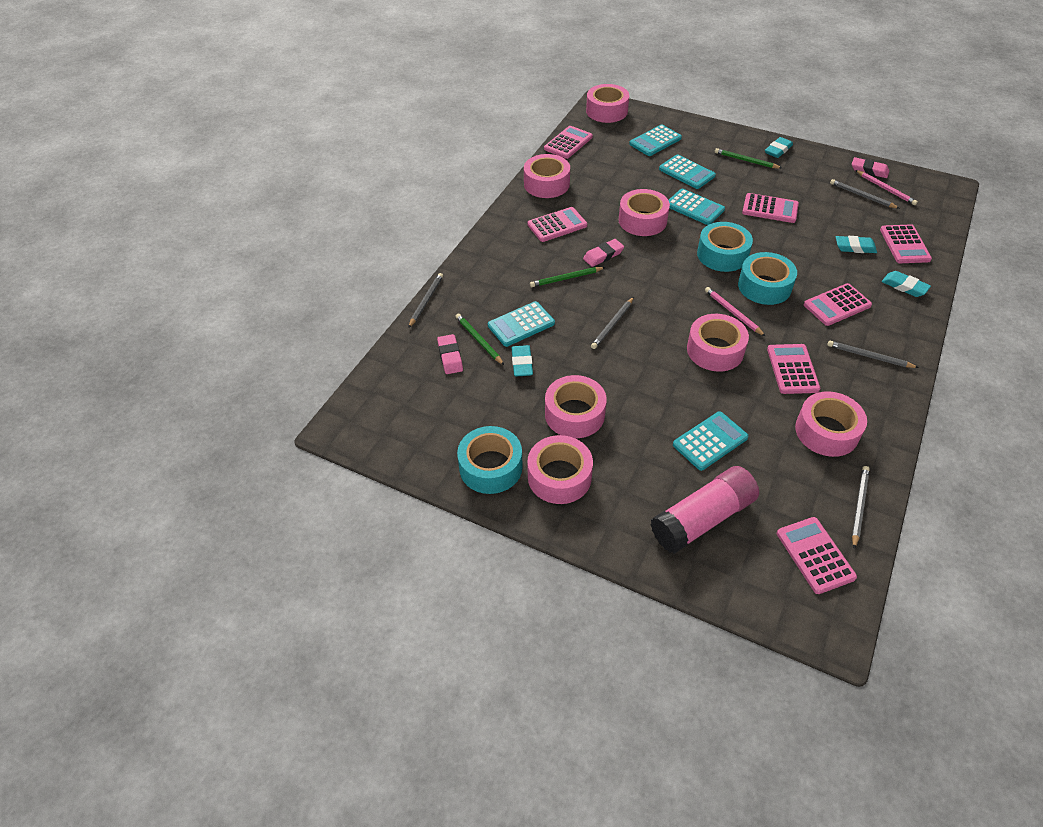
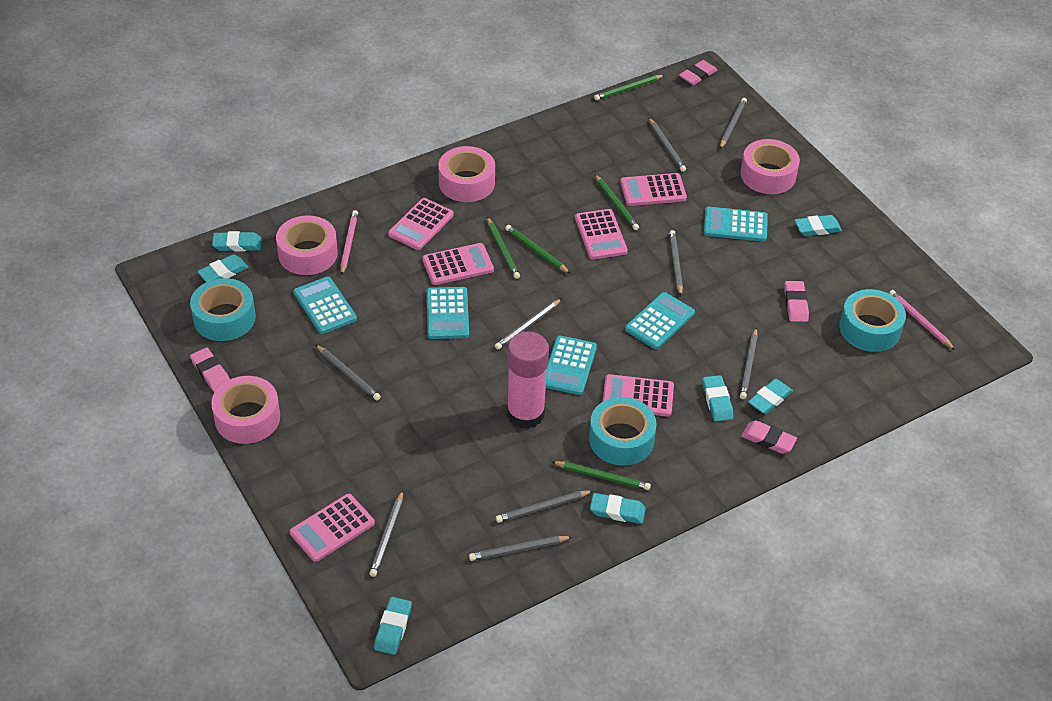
green pencil: [455,313,504,365] [530,267,605,287] [715,148,782,169] = 3 -> [487,217,520,279] [505,225,571,274] [551,461,651,490] [594,75,664,100] [595,174,639,230] = 5
grey pencil: [408,273,443,328] [591,297,634,349] [827,341,919,368] [830,179,900,209] [852,466,870,549] = 5 -> [315,344,381,401] [369,490,403,577] [469,536,573,561] [495,298,562,350] [496,490,593,523] [649,118,686,172] [669,230,683,296] [720,98,747,149] [740,328,758,399] = 9
pink calculator: [527,207,587,242] [544,126,593,159] [742,193,799,223] [767,344,821,394] [777,517,857,594] [804,283,872,326] [880,224,932,263] = 7 -> [290,494,375,562] [388,198,454,250] [422,243,494,285] [575,209,628,259] [603,374,674,417] [620,173,687,206] = 6
pink eraser: [437,334,463,374] [583,239,624,267] [852,157,889,178] = 3 -> [190,347,230,392] [679,60,717,85] [741,421,797,454] [784,281,809,322] = 4
pink tape: [524,154,570,198] [527,435,593,504] [545,375,607,438] [586,84,629,123] [619,189,670,236] [687,314,749,371] [795,391,867,457] = 7 -> [211,376,280,444] [276,215,338,275] [438,146,495,202] [740,139,800,194] = 4
turquoise eraser: [512,345,533,377] [765,137,793,158] [836,236,877,253] [882,271,931,297] = 4 -> [197,254,248,282] [212,231,262,252] [374,597,412,655] [590,493,646,524] [702,375,734,422] [748,379,793,414] [794,215,842,236] = 7

